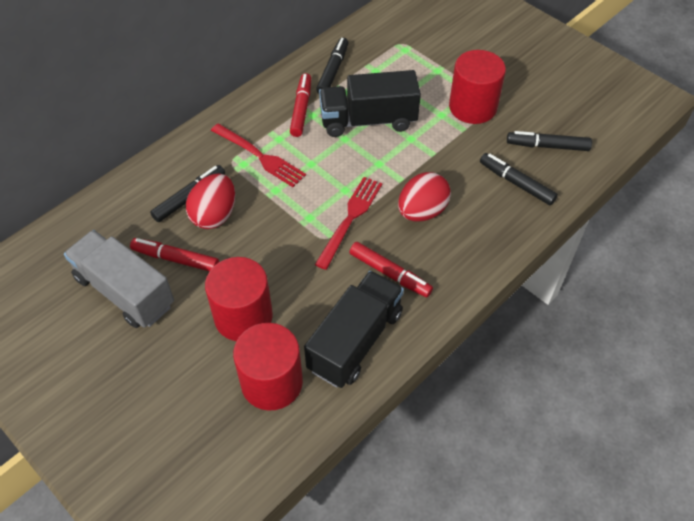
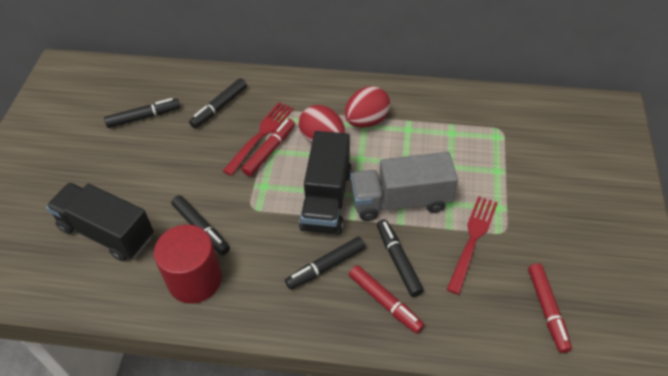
black marker: [150,165,225,222] [316,38,348,93] [480,153,558,205] [507,131,592,151] = 4 -> [104,98,180,128] [171,195,230,255] [189,78,247,128] [285,237,366,290] [377,219,424,297] = 5
red cylinder: [205,257,273,341] [233,323,303,410] [449,50,506,124] = 3 -> [154,225,222,303] = 1

